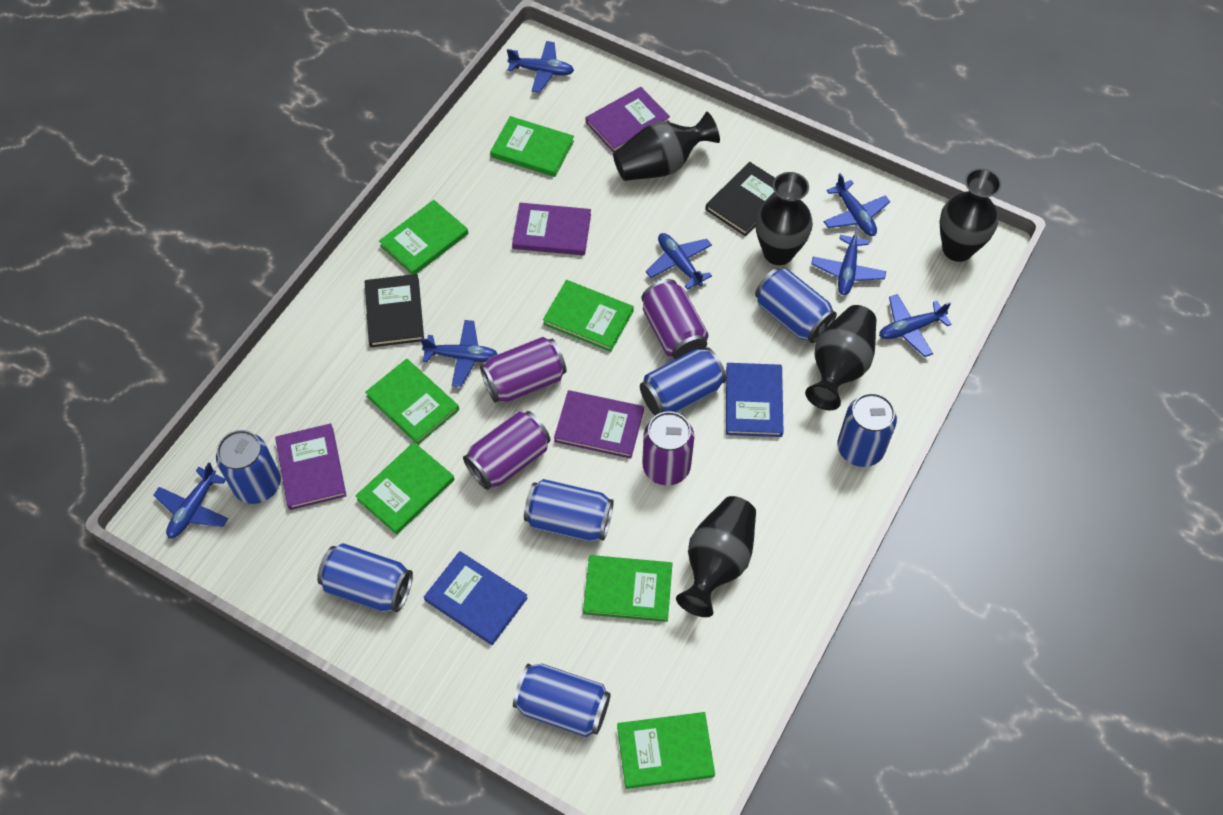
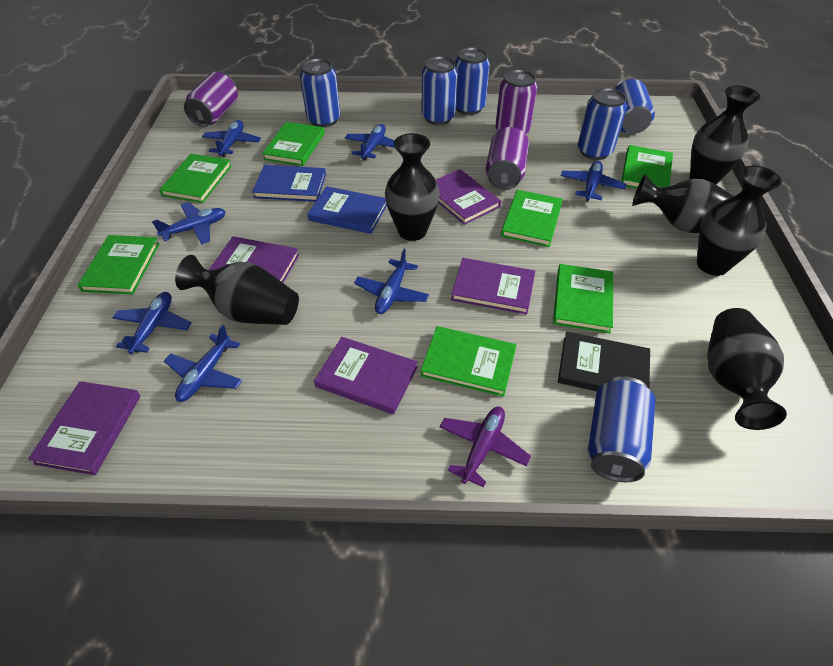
black book: [365,274,424,347] [705,162,777,236] = 2 -> [558,332,650,391] = 1
black vase: [613,112,720,181] [676,496,756,617] [756,172,813,265] [805,305,876,410] [939,168,1002,262] = 5 -> [175,255,299,325] [385,133,440,241] [632,174,734,233] [690,86,760,185] [697,166,782,276] [707,308,787,430] = 6
blue can: [216,430,281,504] [317,543,413,612] [513,664,611,737] [524,479,614,542] [640,347,726,416] [755,268,837,343] [837,393,897,467] = 7 -> [300,58,340,127] [422,56,458,125] [455,47,490,115] [578,88,627,160] [588,376,656,482] [614,78,655,134] = 6
purple book: [275,423,347,510] [512,203,591,256] [554,390,644,459] [586,87,670,153] = 4 -> [28,381,140,475] [209,236,299,283] [314,337,418,414] [436,169,501,225] [451,258,535,315] = 5
purple can: [463,411,550,490] [480,337,567,403] [642,279,708,359] [642,411,694,485] = 4 -> [184,72,238,127] [486,127,529,190] [495,69,537,134] = 3
purple plane: none = 0 -> [440,407,531,488] = 1

